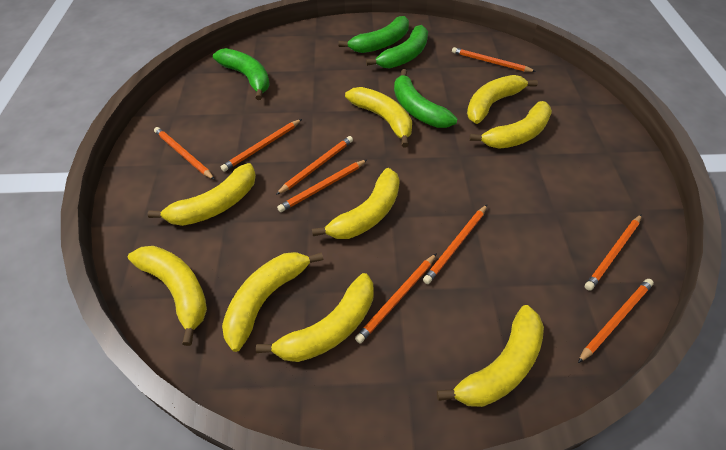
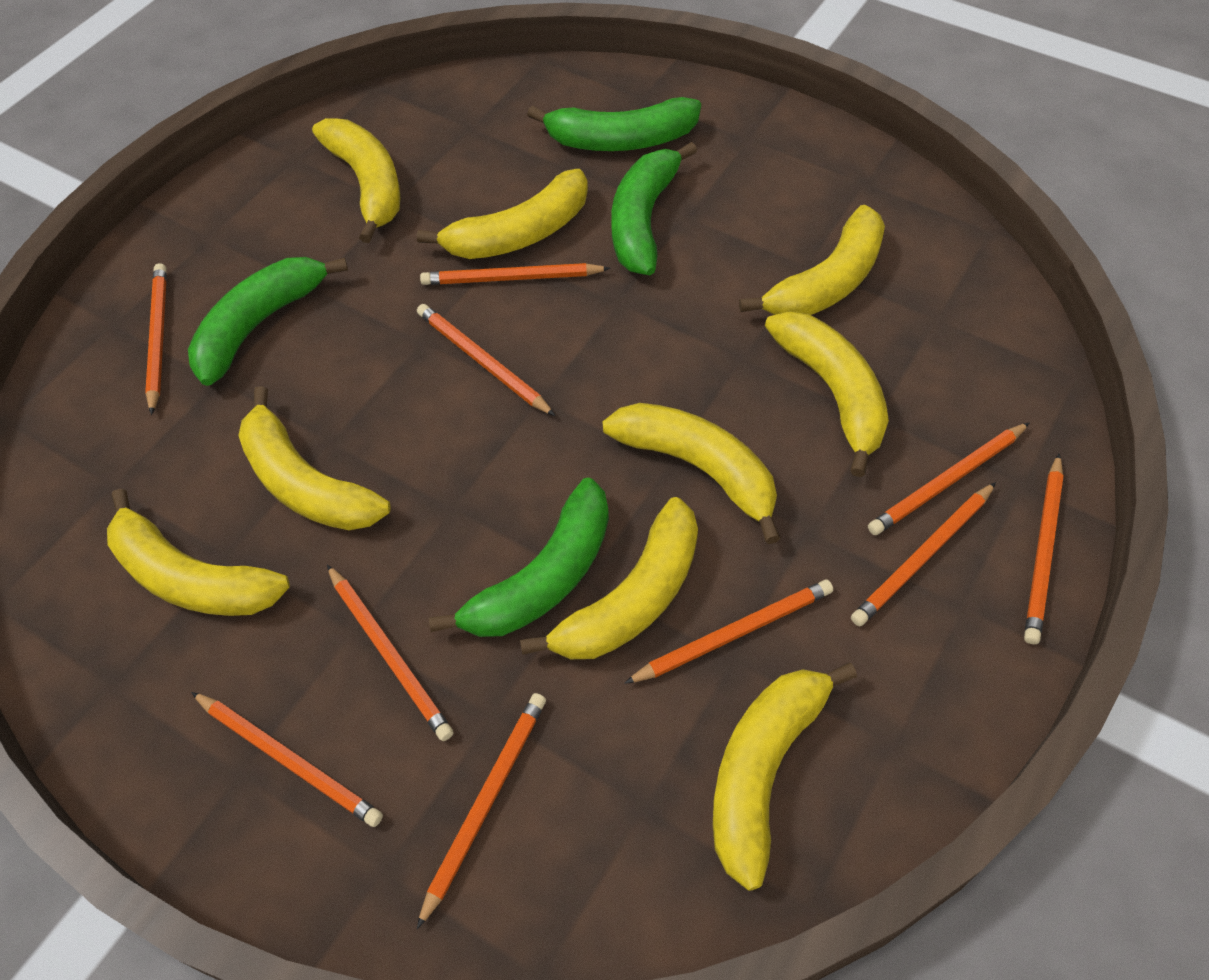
orange pencil: [154,127,215,180] [221,119,302,172] [276,136,353,195] [277,160,367,212] [355,253,437,344] [423,205,487,284] [452,47,536,72] [578,279,654,363] [585,214,642,291] = 9 -> [145,263,167,415] [191,692,383,827] [327,565,454,741] [417,304,555,416] [417,693,546,929] [420,263,611,285] [624,580,833,684] [851,482,996,626] [868,422,1030,535] [1024,454,1064,644] = 10

